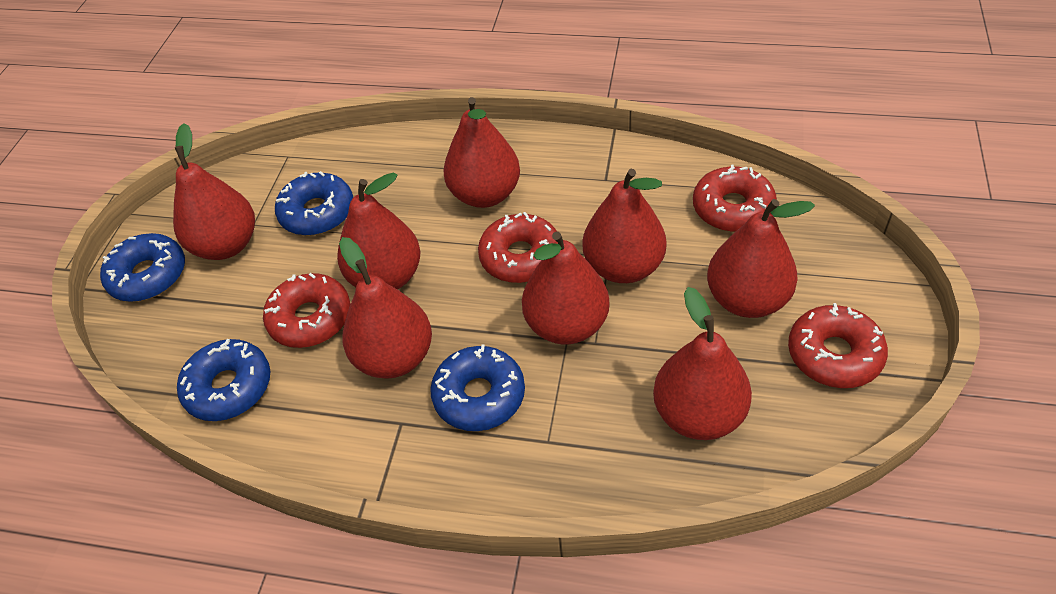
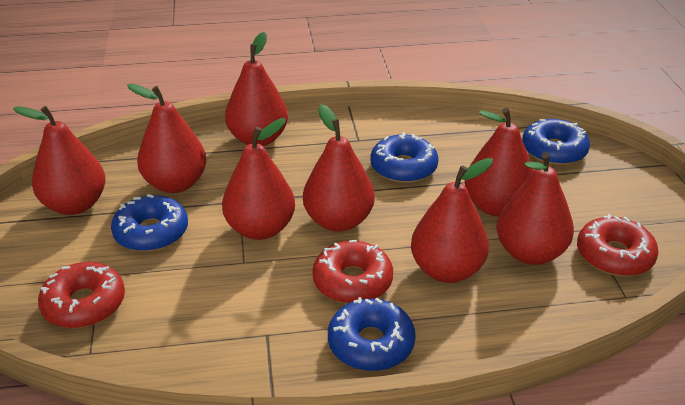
red donut: [263,273,350,348] [478,212,557,283] [693,165,777,232] [788,303,888,388] = 4 -> [38,262,125,328] [312,239,393,303] [577,214,659,276] = 3

